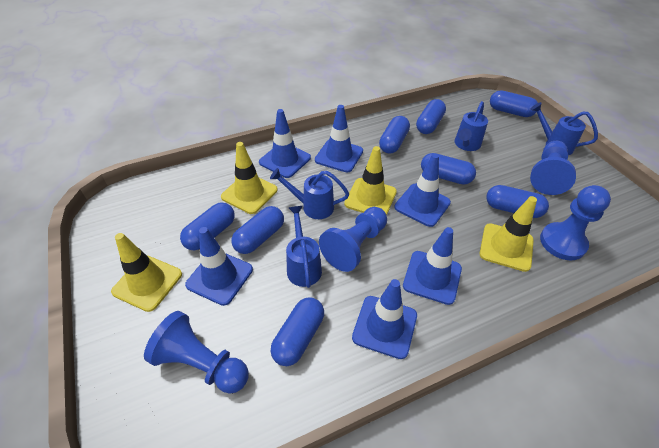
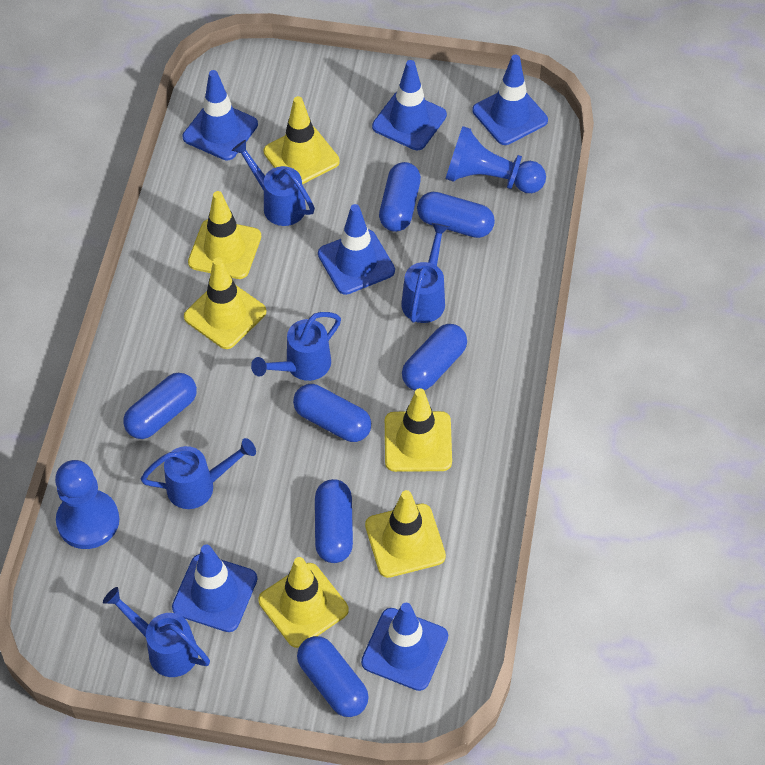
blue capsule: [180,202,235,251] [231,206,284,254] [271,297,324,366] [379,116,410,154] [416,99,446,134] [421,153,476,184] [486,185,549,218] [490,90,538,117] = 8 -> [123,373,197,439] [293,384,371,442] [297,636,369,717] [315,479,353,563] [379,162,421,232] [402,324,467,391] [417,192,495,238] = 7
blue pawn: [144,311,249,394] [319,207,387,272] [530,141,576,195] [540,185,611,260] = 4 -> [55,460,119,549] [446,126,546,193] = 2
blue watering can: [270,168,349,219] [286,206,322,288] [455,101,488,151] [530,102,598,155] = 4 -> [103,587,210,677] [141,438,256,509] [232,140,315,226] [251,312,341,381] [401,223,449,323] = 5
yellow traffic cone: [111,233,182,312] [221,142,278,214] [344,146,397,215] [480,196,537,272] = 4 -> [184,257,266,349] [188,191,261,279] [258,557,349,648] [264,96,340,184] [365,490,446,578] [385,388,452,472] = 6

